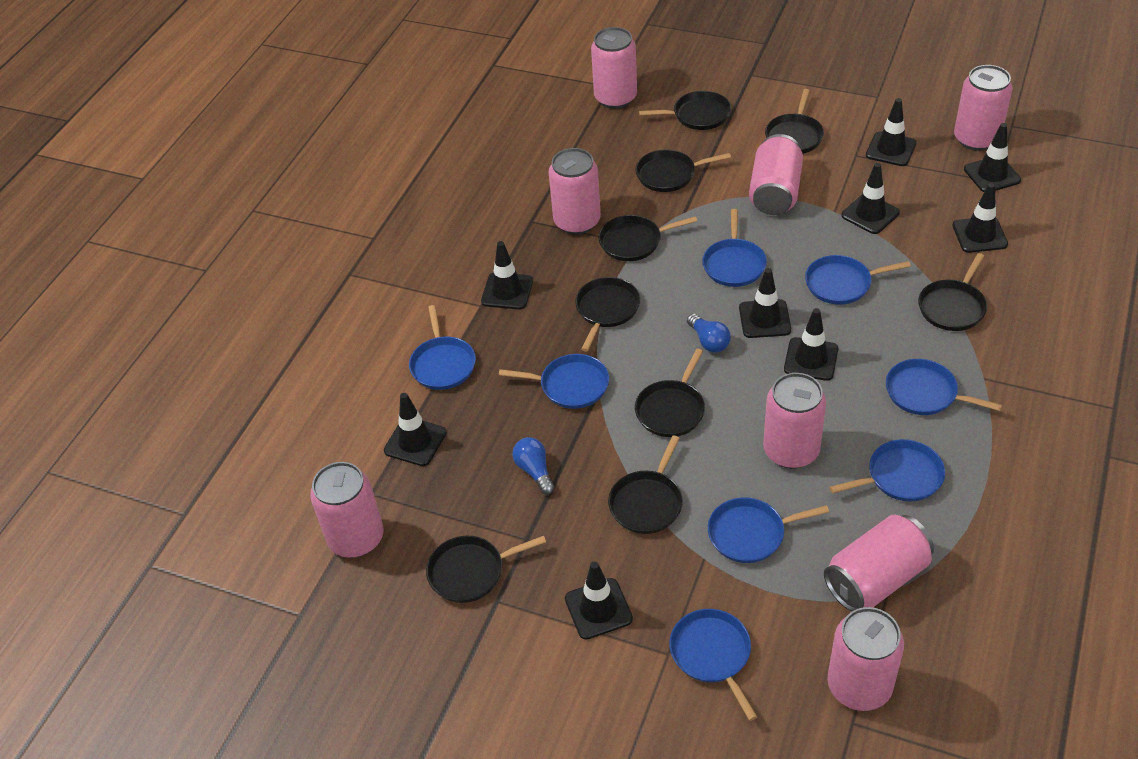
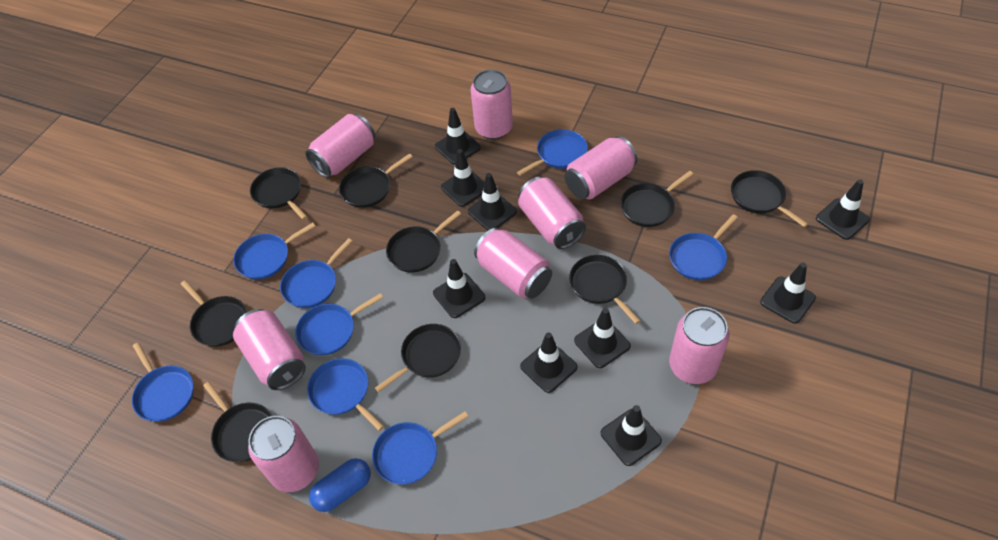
blue capsule: none = 0 -> [309,458,371,512] = 1
blue light bulb: [512,437,555,495] [687,314,731,353] = 2 -> none = 0

